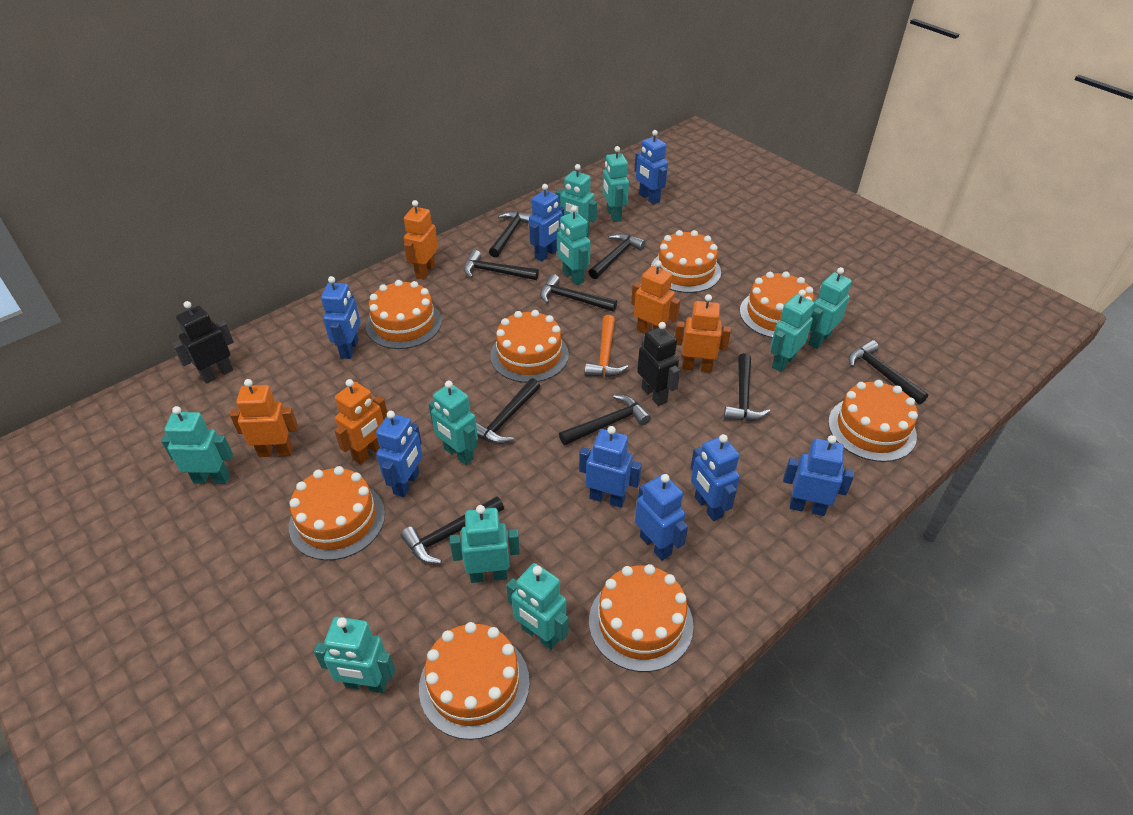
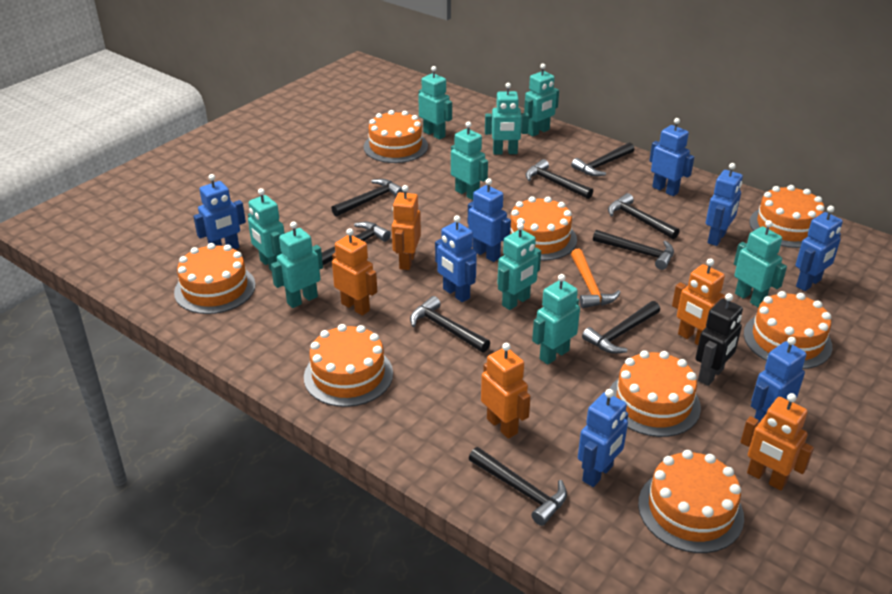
black robot: [172,301,234,384] [637,322,680,406] = 2 -> [696,293,743,386] = 1
turquoise robot: [161,406,233,484] [314,617,395,693] [429,381,478,465] [450,505,520,583] [506,563,568,650] [556,164,597,237] [557,206,591,285] [602,146,629,222] [770,290,814,372] [808,267,852,349] = 10 -> [248,188,285,271] [271,221,323,308] [418,66,452,140] [451,121,488,200] [485,83,529,155] [497,223,541,310] [524,64,559,136] [532,274,580,365] [734,220,787,307] = 9

